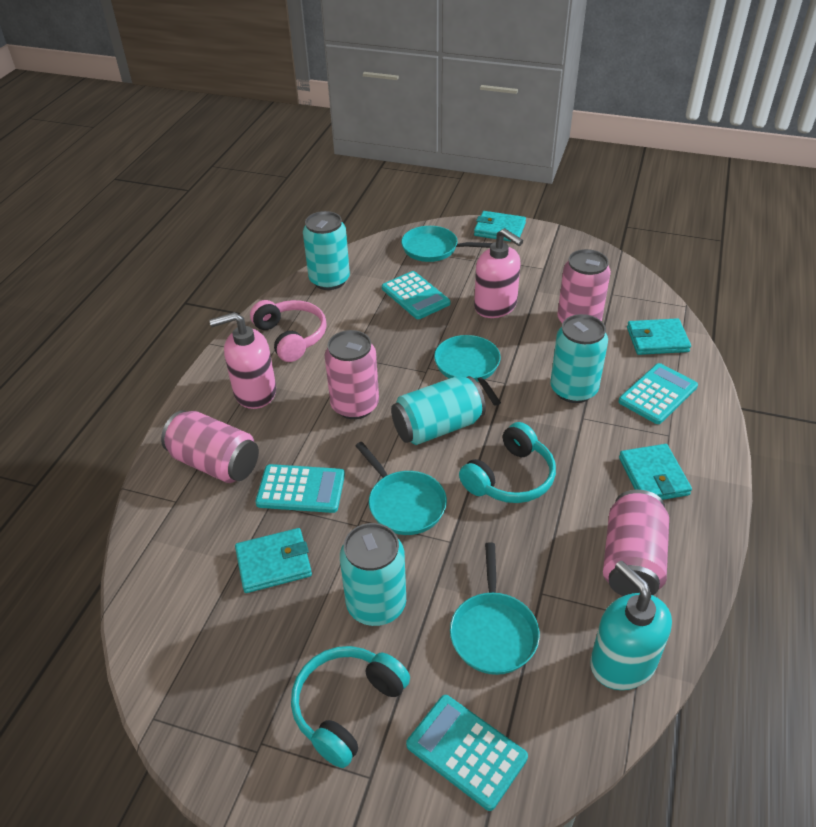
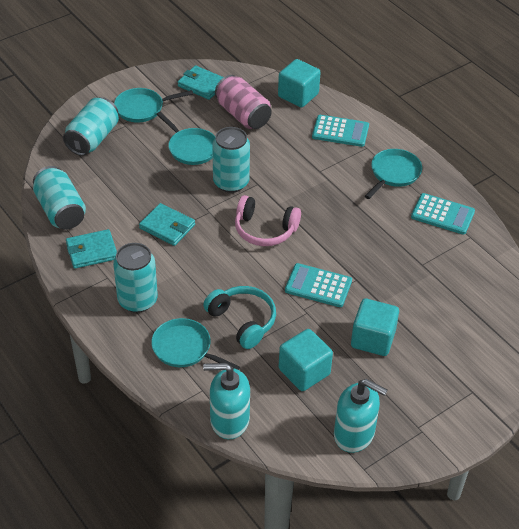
pink can: [161,410,259,483] [325,330,379,419] [557,249,611,324] [603,490,669,596] = 4 -> [215,75,272,129] = 1
pink soap dispenser: [209,312,276,409] [474,228,523,318] = 2 -> none = 0
turquoise calculator: [255,464,345,513] [382,271,450,319] [406,695,528,811] [618,363,698,424] = 4 -> [285,263,352,307] [312,115,369,147] [411,193,475,235] = 3
turquoise cube: none = 0 -> [278,59,321,107] [279,329,333,391] [351,298,399,356] = 3
turquoise headphones: [291,646,410,768] [459,422,556,503] = 2 -> [203,286,276,349] = 1
turquoise soap dispenser: [590,561,672,690] = 1 -> [203,363,250,439] [334,379,387,453] = 2
turquoise wallet: [235,528,312,593] [474,211,526,242] [619,444,692,500] [627,318,691,355] = 4 -> [66,229,117,269] [139,203,195,246] [178,65,224,100] = 3

